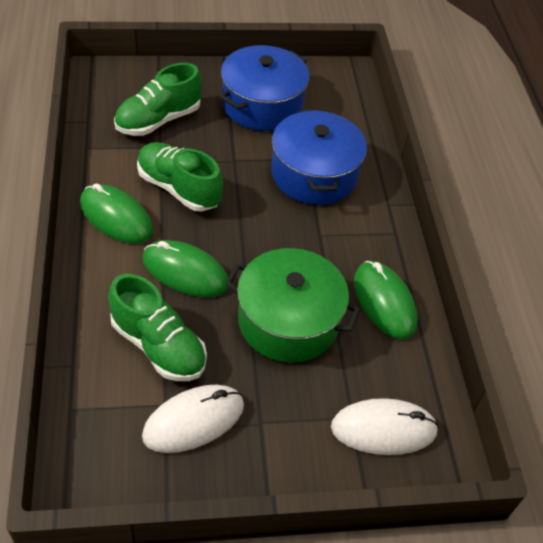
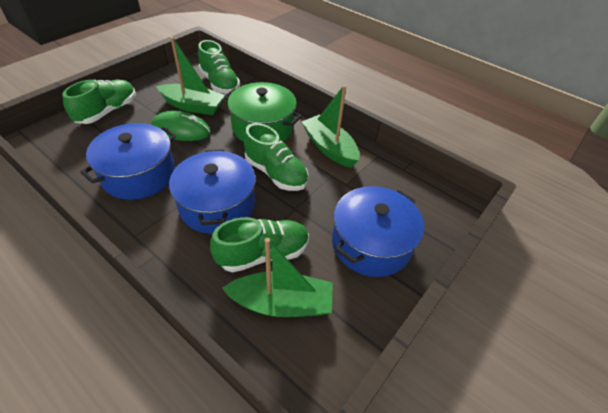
blue pot: [220,45,309,131] [271,109,367,205] = 2 -> [80,123,176,200] [169,149,256,234] [332,186,424,277] = 3
green boat: none = 0 -> [156,37,225,115] [222,238,333,317] [302,85,360,168] = 3
green mouse: [80,183,153,244] [142,240,228,297] [354,261,418,339] = 3 -> [151,111,211,141] = 1
green shoe: [108,274,207,381] [114,63,202,136] [137,142,223,212] = 3 -> [63,80,136,124] [198,40,240,94] [210,217,309,272] [243,123,309,191] = 4
white mouse: [142,385,244,453] [331,398,439,455] = 2 -> none = 0

